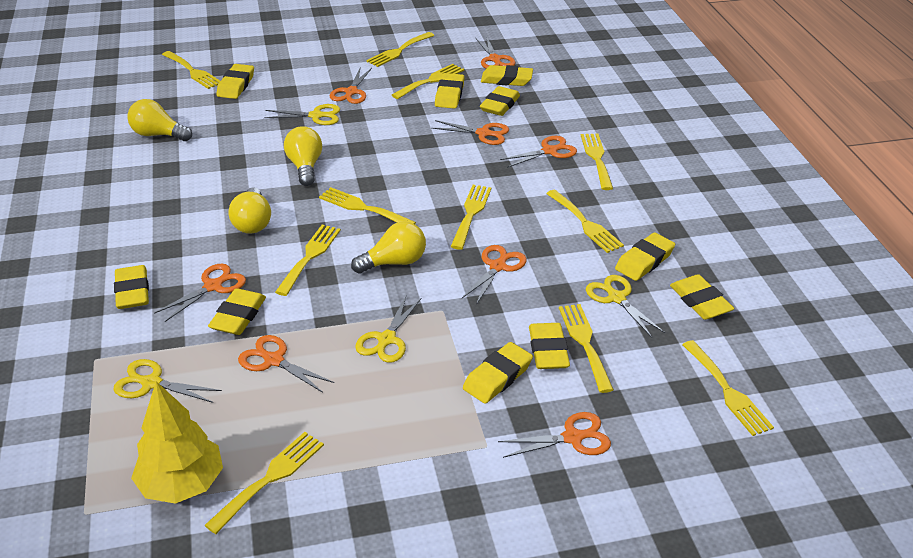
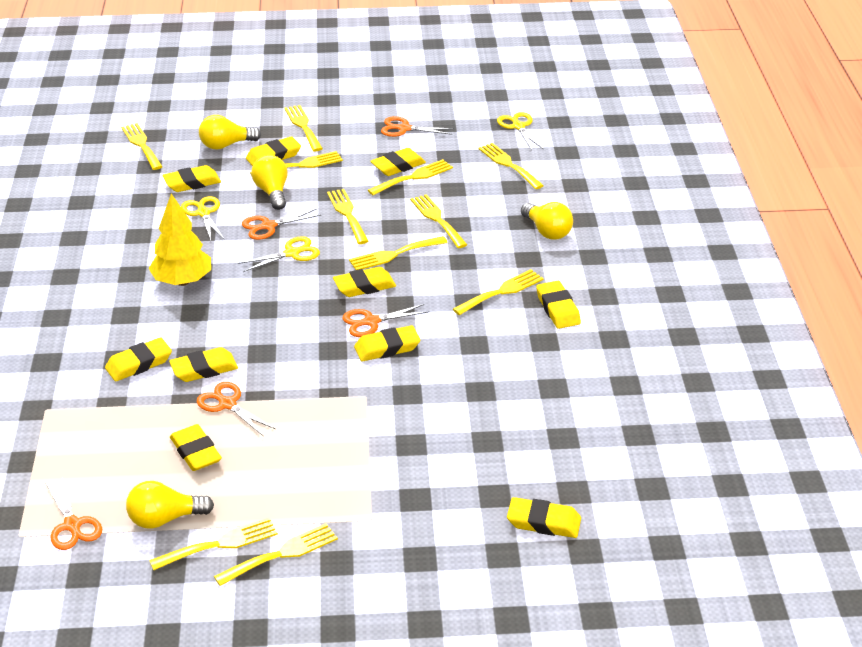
orange scissors: [154,264,246,322] [238,335,335,393] [330,68,372,104] [432,120,509,145] [462,245,527,305] [476,36,516,69] [498,412,611,458] [500,136,577,168] = 8 -> [46,478,102,550] [197,382,276,436] [242,209,321,240] [342,304,429,337] [381,116,454,137] = 5
yellow scissors: [113,359,222,403] [264,104,340,125] [355,294,422,363] [586,275,665,338] = 4 -> [181,196,224,240] [238,236,320,272] [497,112,544,150] = 3

